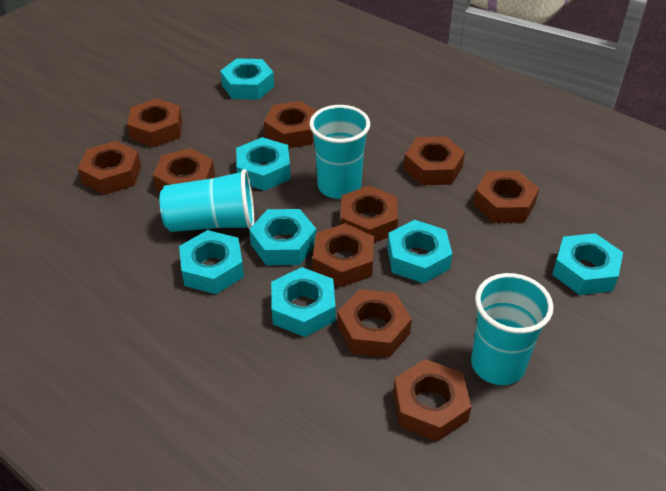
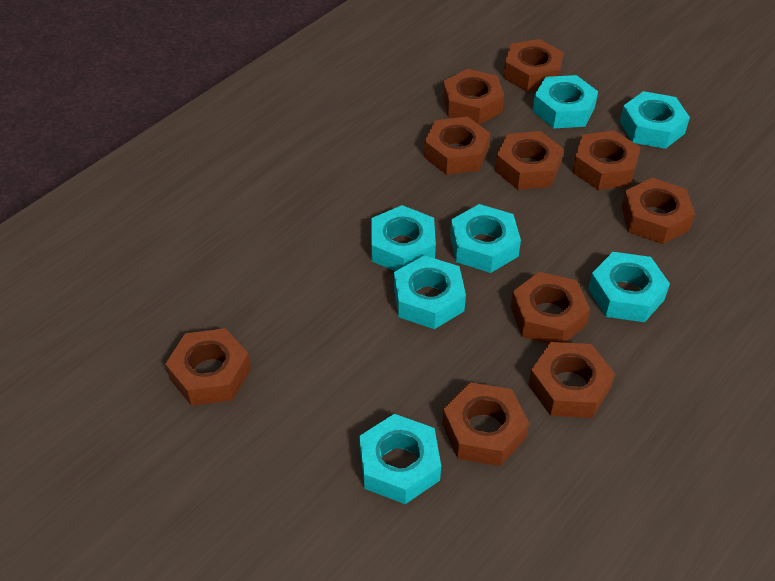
turquoise cup: [160,169,254,232] [309,105,370,199] [471,273,553,385] = 3 -> none = 0

